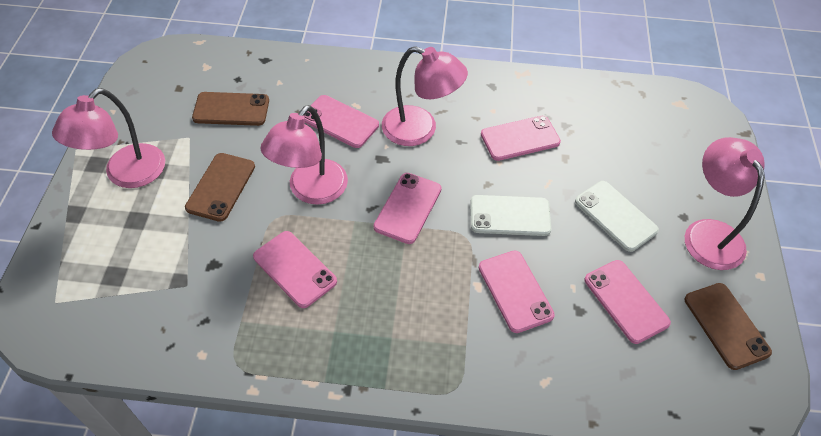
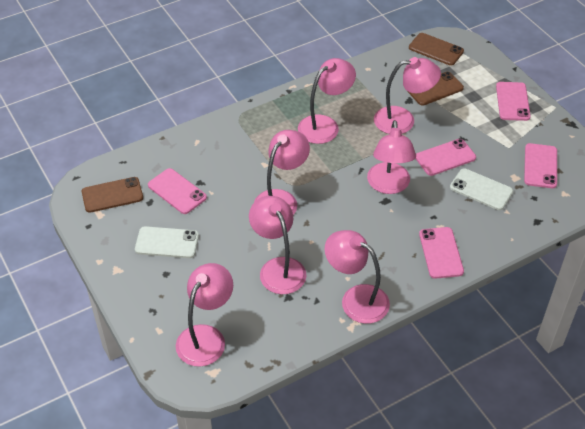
pink lamp: [52,88,165,188] [260,105,348,205] [382,46,468,146] [685,137,765,270] = 4 -> [176,263,233,367] [249,196,307,294] [254,130,310,215] [298,58,356,144] [325,230,390,324] [367,120,416,194] [374,57,441,134] = 7
pink phone: [253,231,337,308] [304,95,379,148] [373,173,442,244] [479,250,555,333] [481,116,561,161] [584,260,671,344] = 6 -> [148,168,207,214] [415,139,476,176] [419,227,464,279] [496,82,531,121] [524,143,557,188] = 5

